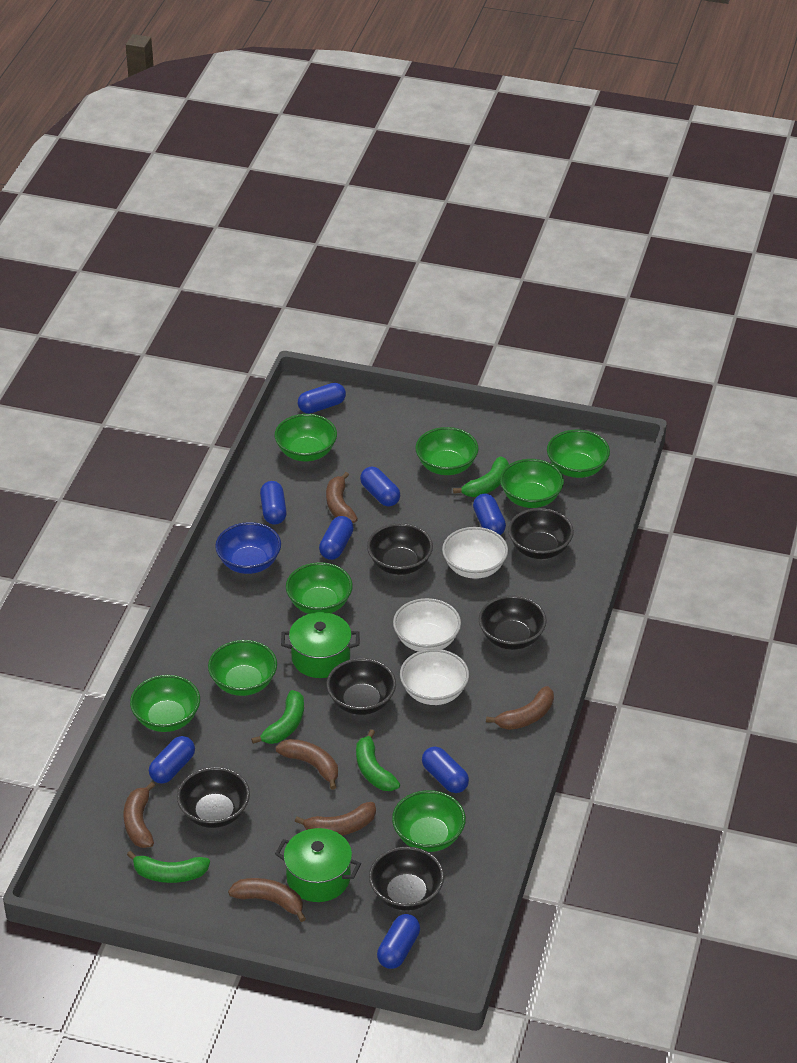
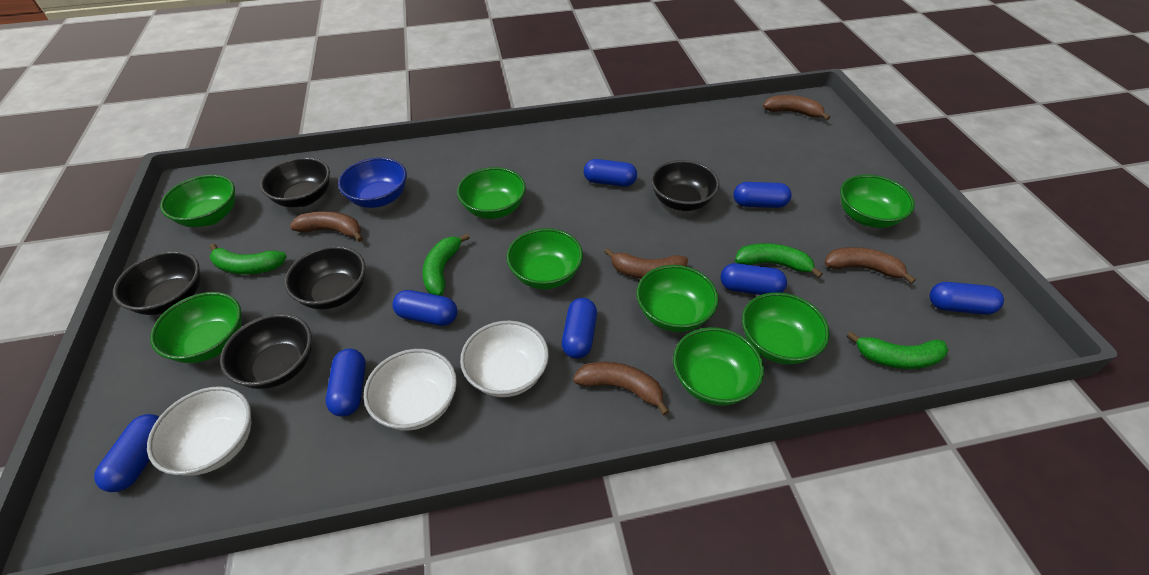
black bowl: [177,767,250,828] [327,658,396,715] [367,523,433,575] [369,846,444,911] [479,595,547,650] [508,508,574,559] = 6 -> [113,251,200,315] [220,314,312,389] [260,157,330,207] [284,246,365,309] [651,160,719,211] = 5
brown banana: [124,782,156,848] [228,878,306,922] [276,739,338,790] [295,802,376,836] [326,472,358,523] [486,686,554,730] = 6 -> [290,211,363,242] [573,362,669,415] [604,248,688,279] [763,95,830,120] [825,247,916,284] = 5
green pot: [275,828,361,902] [281,612,359,678] = 2 -> none = 0

